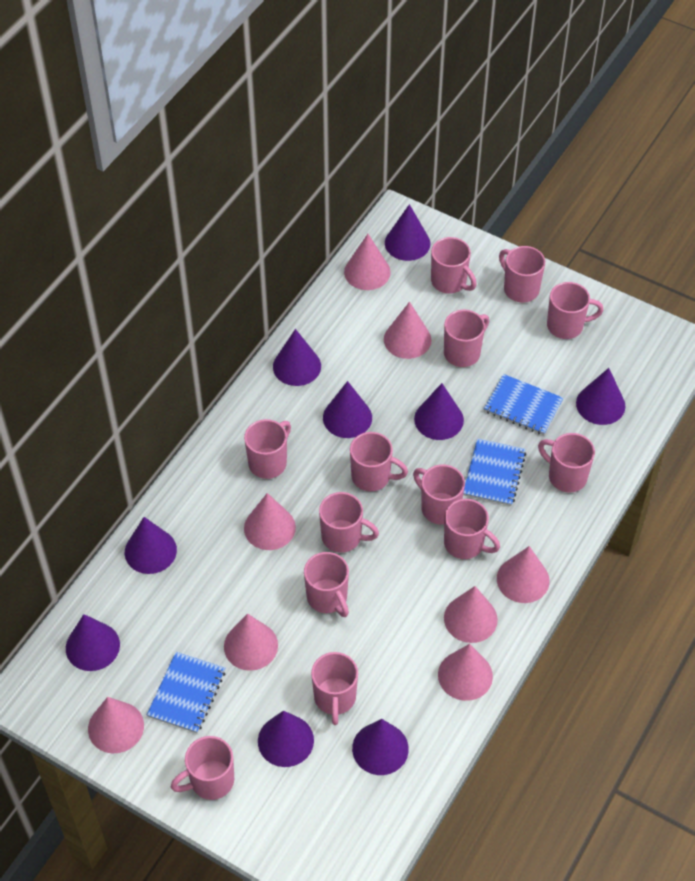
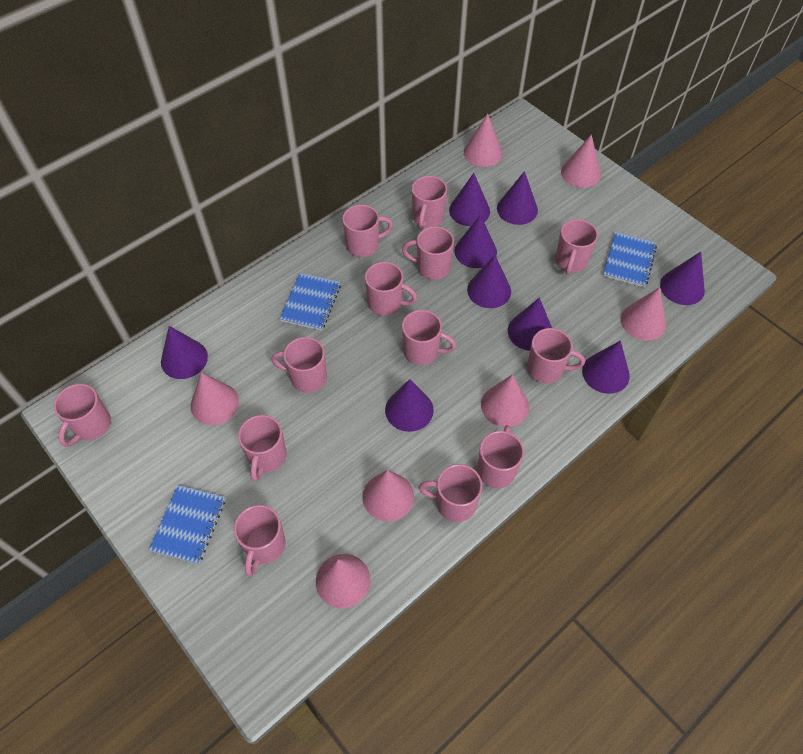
pink cone: [88,697,144,753] [224,614,278,671] [244,493,296,550] [344,234,391,290] [384,302,432,359] [438,644,493,701] [444,586,498,643] [497,546,550,603] = 8 -> [191,372,239,425] [316,554,370,608] [362,470,414,521] [464,114,502,167] [481,374,529,427] [561,134,601,188] [621,287,666,341] = 7

